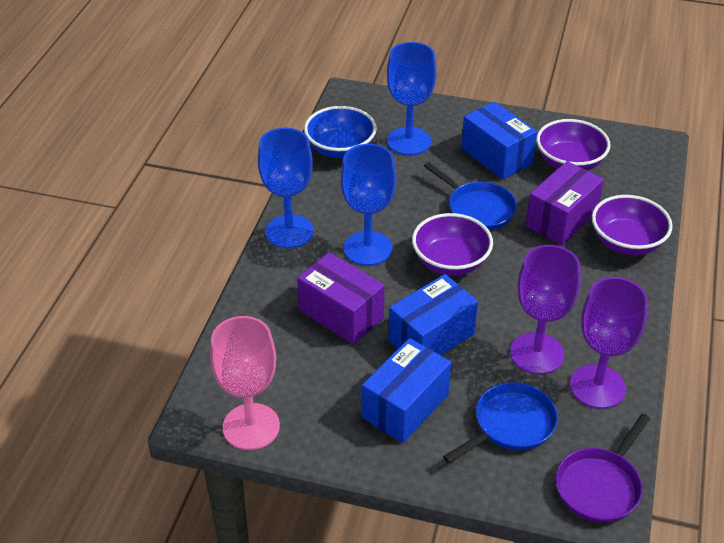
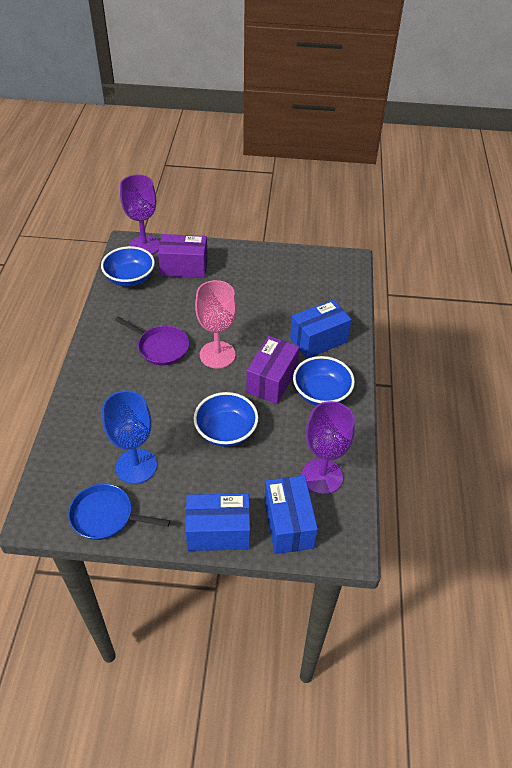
blue bowl: [304,106,377,158] = 1 -> [101,246,155,287] [194,392,258,447] [293,356,355,406] = 3
blue goblet: [258,128,314,248] [341,144,396,266] [387,42,437,155] = 3 -> [102,391,157,484] = 1
blue pan: [424,162,517,230] [443,382,558,463] = 2 -> [68,484,170,540] = 1
purple bowl: [412,213,493,276] [536,119,610,170] [592,195,673,255] = 3 -> none = 0

